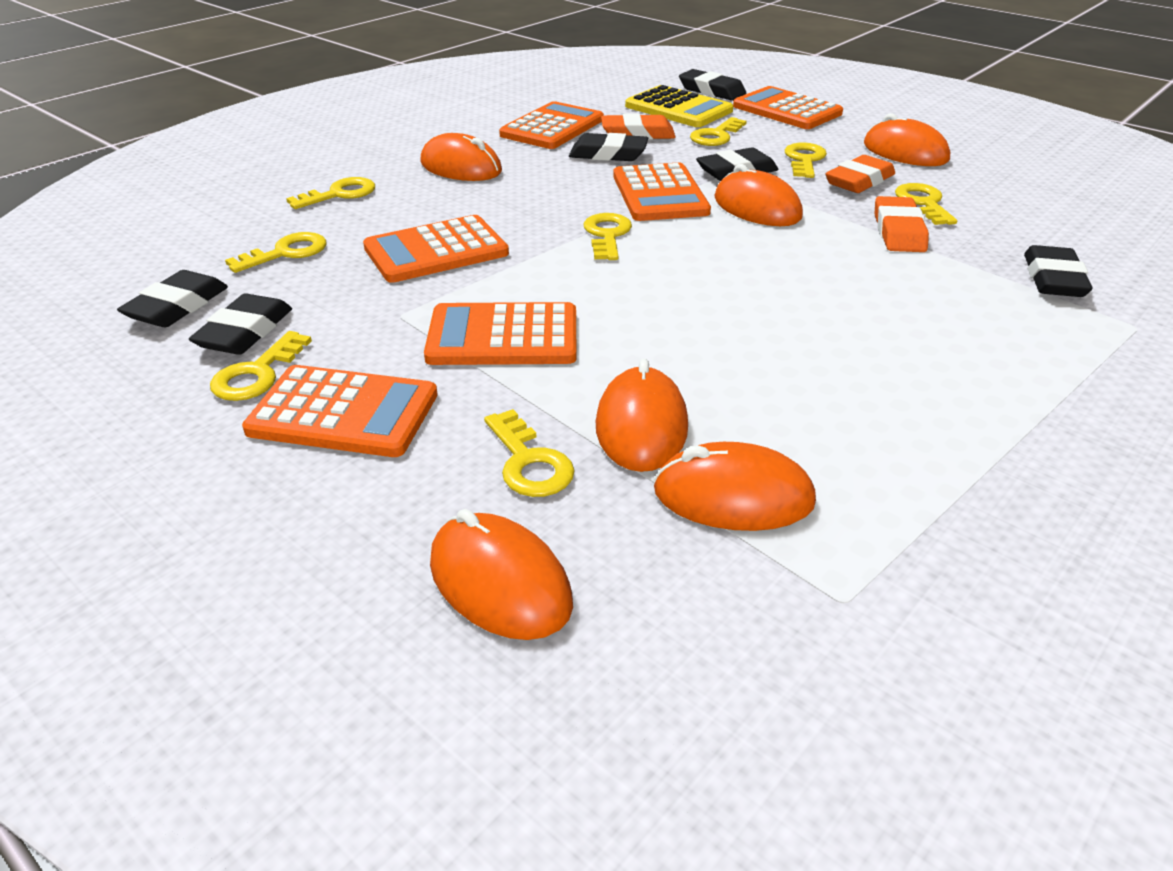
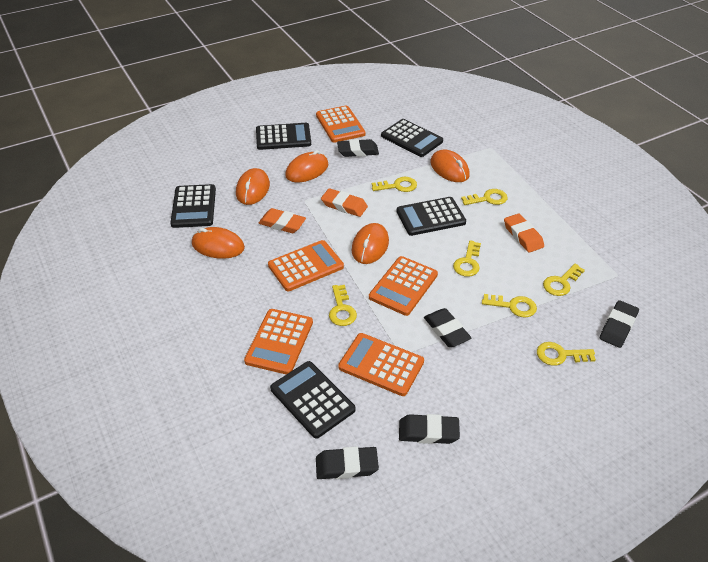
black calculator: none = 0 -> [170,184,216,228] [256,123,311,150] [270,361,356,439] [381,119,443,157] [397,197,466,236] = 5
black eraser: [117,270,228,327] [189,294,292,355] [569,133,648,161] [679,69,747,101] [696,147,778,181] [1024,245,1093,297] = 6 -> [316,447,379,479] [337,139,379,157] [399,414,460,444] [424,308,471,347] [600,300,639,348] = 5
orange calculator: [242,365,438,457] [363,215,509,283] [424,302,577,365] [499,101,604,149] [613,163,711,221] [733,86,843,129] = 6 -> [244,309,313,374] [268,240,344,291] [316,105,366,143] [338,333,424,396] [369,256,438,316] = 5
orange mouse: [420,133,502,181] [430,509,573,640] [596,359,688,472] [653,442,816,531] [714,164,803,226] [864,113,950,166] = 6 -> [192,227,245,259] [236,168,270,205] [285,150,329,182] [352,223,389,264] [430,150,470,182] = 5
yellow calculator: [625,85,733,127] = 1 -> none = 0
yellow key: [210,331,312,401] [225,232,326,273] [286,177,375,209] [484,409,575,497] [584,213,632,260] [690,117,747,146] [785,143,827,178] [895,183,957,225] = 8 -> [329,285,357,326] [372,177,417,192] [453,240,481,277] [461,189,508,205] [482,294,537,318] [537,342,596,366] [543,264,585,296] = 7

